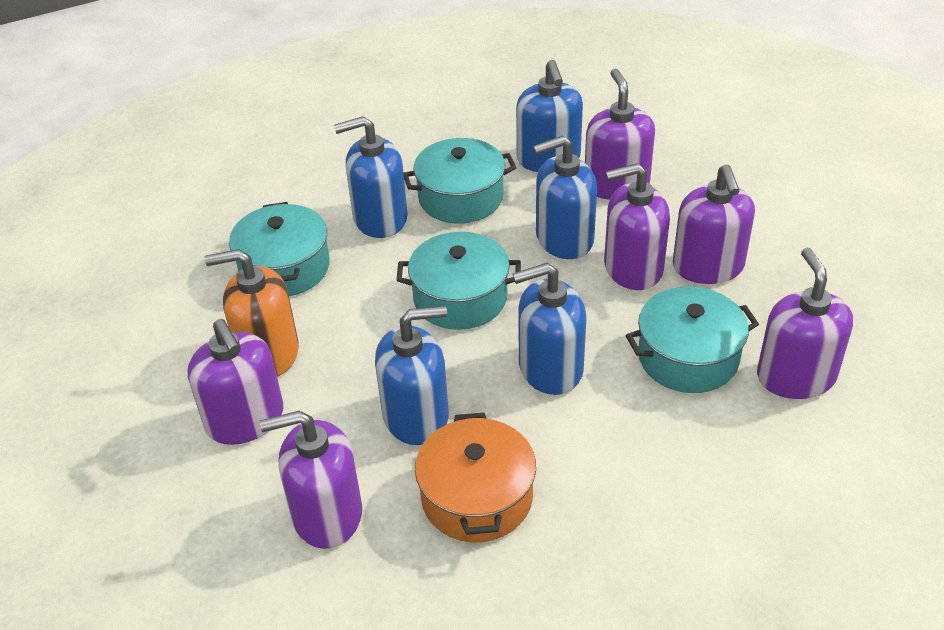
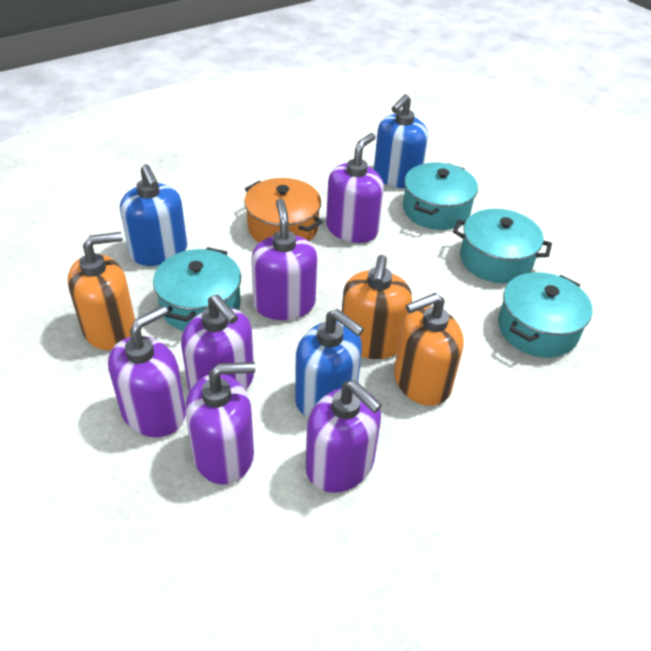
blue soap dispenser: [334,116,408,238] [375,305,449,445] [513,263,586,395] [516,60,583,172] [533,135,597,259] = 5 -> [120,164,187,266] [295,309,364,418] [374,94,428,188] = 3
orange soap dispenser: [205,249,299,377] = 1 -> [68,232,135,350] [342,255,412,359] [394,293,464,406] = 3

